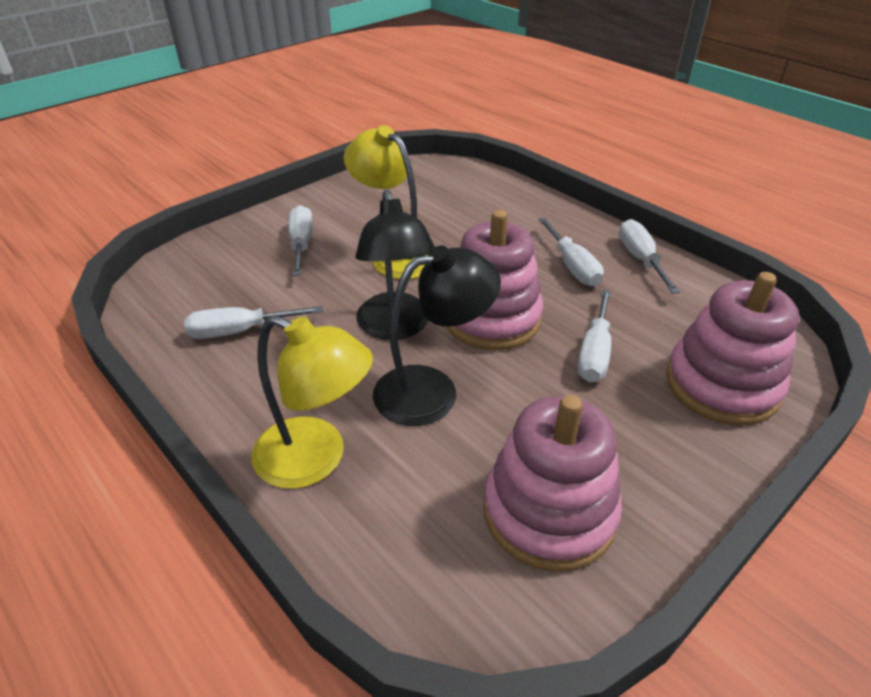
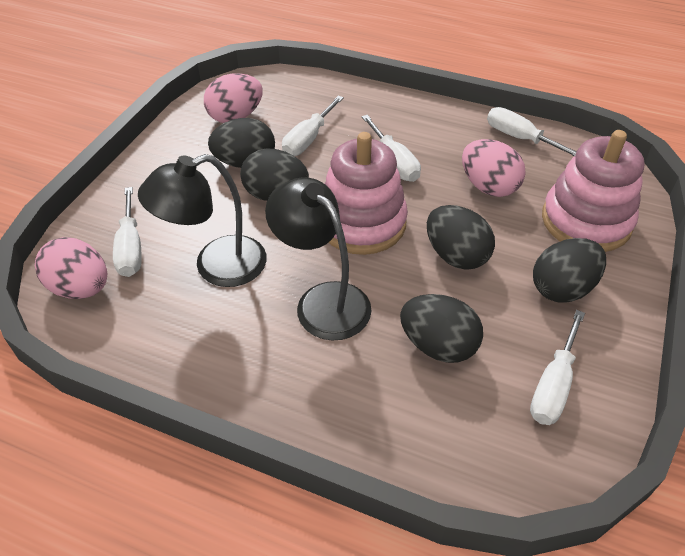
black egg: none = 0 -> [208,118,275,168] [240,148,309,201] [400,294,483,363] [427,205,495,270] [533,238,606,303] = 5
pink egg: none = 0 -> [35,237,107,299] [204,73,263,123] [462,139,526,197] = 3
pink stacking toy: [446,210,543,350] [483,395,622,572] [666,272,799,426] = 3 -> [325,132,408,255] [542,130,645,252] = 2
yellow lamp: [252,315,373,489] [343,125,428,279] = 2 -> none = 0

